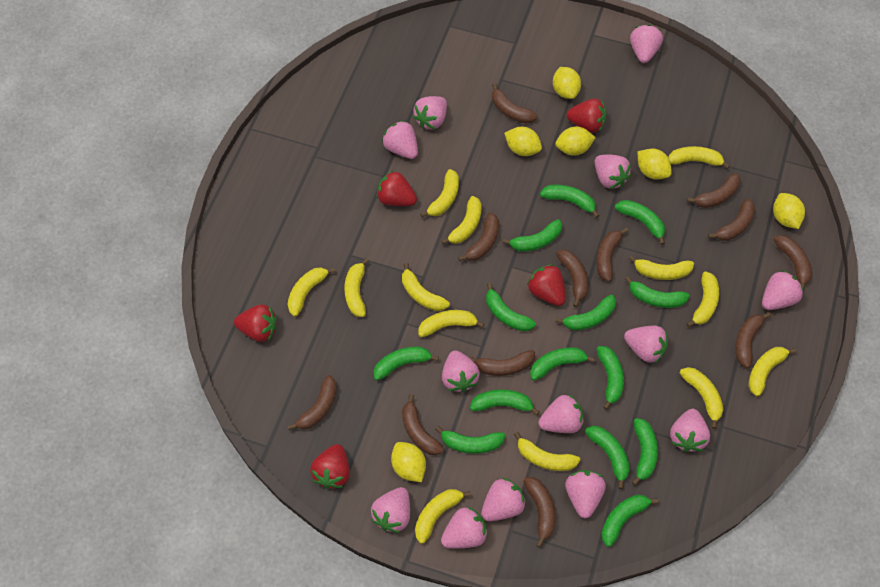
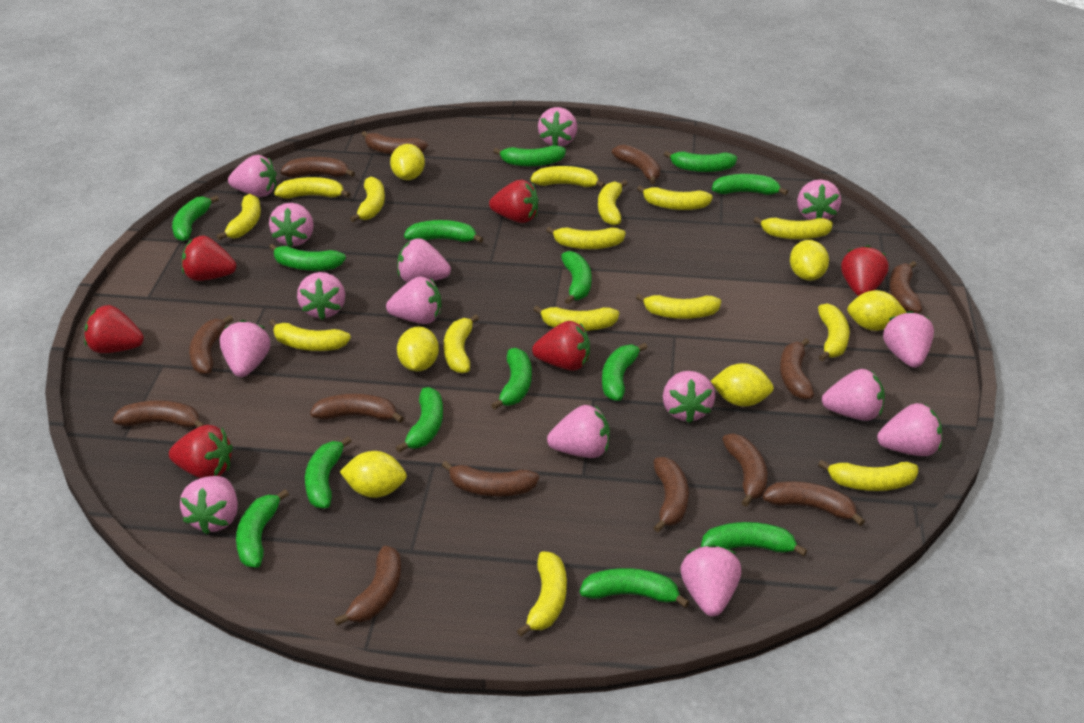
brown banana: [288,375,337,430] [402,394,444,455] [458,212,499,262] [469,350,535,376] [492,83,538,124] [523,477,555,548] [556,249,588,307] [596,228,628,282] [687,172,741,208] [708,198,755,241] [735,312,771,368] [774,235,812,289] = 12 -> [113,400,205,428] [189,315,233,374] [281,157,355,178] [310,394,404,423] [334,546,401,626] [362,131,428,155] [442,461,539,496] [612,145,660,185] [653,457,689,532] [722,433,767,507] [763,481,865,526] [780,338,814,400] [889,261,922,313] = 13
pink strawberry: [371,487,410,533] [382,120,418,159] [413,96,447,130] [441,507,488,549] [442,351,480,393] [481,478,526,521] [538,394,584,433] [565,470,606,518] [595,155,631,189] [624,326,668,364] [630,25,663,63] [670,409,710,452] [762,270,804,310] = 13 -> [180,476,238,534] [220,320,270,377] [228,155,277,197] [269,203,314,247] [297,272,345,320] [386,277,442,324] [397,238,451,283] [538,107,577,146] [547,405,610,458] [663,371,715,423] [680,545,741,617] [797,179,841,220] [822,369,885,421] [877,403,942,456] [883,311,934,368] = 15
red strawberry: [234,305,277,342] [310,444,350,489] [376,170,417,206] [527,264,566,306] [567,98,606,133] = 5 -> [84,305,144,353] [169,425,233,478] [182,236,236,281] [489,180,539,223] [532,321,590,371] [841,245,889,296] = 6
yellow banana: [287,267,335,317] [344,258,369,317] [402,263,450,311] [415,489,471,544] [418,310,484,337] [420,169,459,217] [441,196,481,244] [514,432,580,471] [629,256,694,280] [668,146,730,169] [680,367,724,429] [686,271,719,327] [748,347,796,396] = 13 -> [217,194,261,240] [269,319,351,351] [274,177,350,199] [350,177,385,222] [444,314,479,373] [517,551,567,637] [531,166,605,188] [533,305,619,331] [546,227,626,249] [598,180,628,225] [636,294,721,319] [637,186,713,210] [753,217,833,240] [818,303,850,361] [818,460,918,491] = 15

